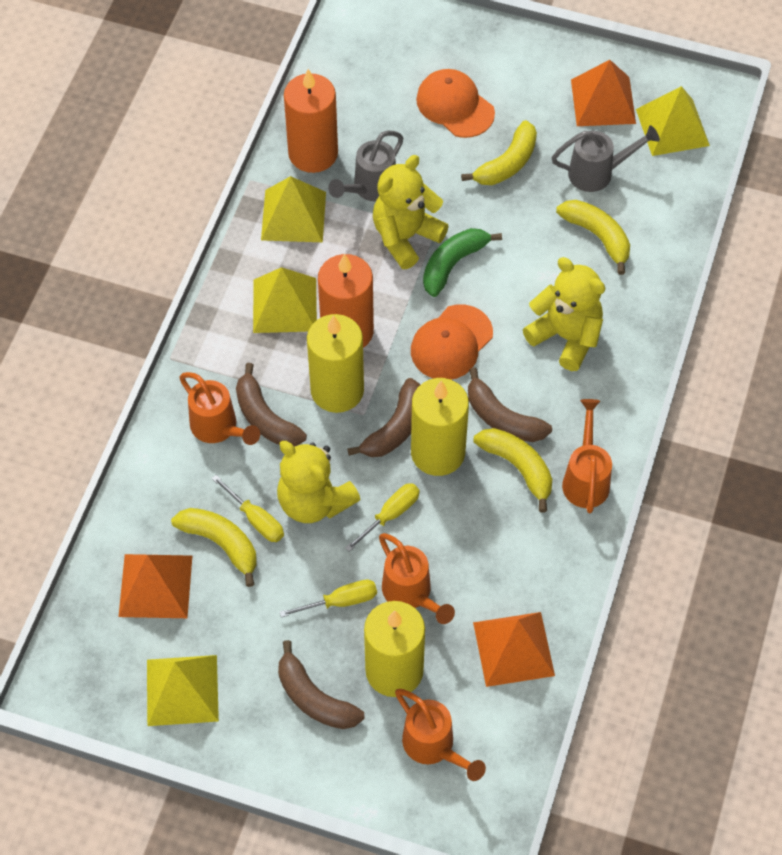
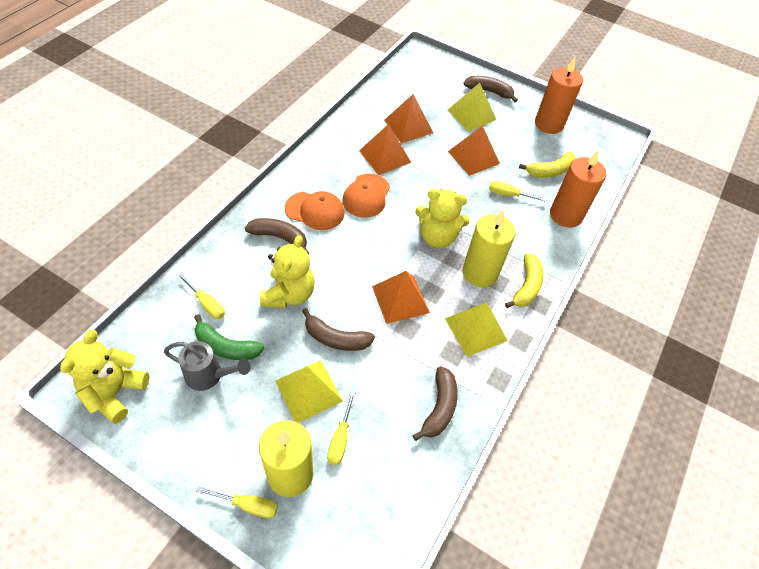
grey watering can: [328,131,403,202] [551,125,660,192] = 2 -> [164,341,250,391] = 1
orange pyramid: [118,554,192,618] [473,612,555,687] [571,60,636,126] = 3 -> [359,124,411,175] [372,271,430,324] [384,94,433,143] [448,125,500,176] = 4
orange watering can: [179,372,260,445] [379,533,455,624] [395,689,486,781] [562,399,612,513] = 4 -> none = 0
yellow banana: [171,508,257,587] [461,120,537,185] [474,428,552,512] [556,200,630,275] = 4 -> [505,253,544,308] [519,152,575,178] = 2
yellow candle: [307,314,364,413] [364,601,425,697] [411,378,469,476] = 3 -> [259,420,314,497] [462,210,516,287] = 2
yellow pyramid: [147,655,219,726] [253,267,317,333] [261,176,326,242] [636,86,710,156] = 4 -> [275,360,343,423] [445,302,508,357] [447,83,496,131] = 3
yellow screwdriver: [212,475,284,542] [280,580,377,618] [345,483,420,552] = 3 -> [178,274,225,319] [196,486,278,518] [327,391,355,465] [489,181,546,202] = 4

